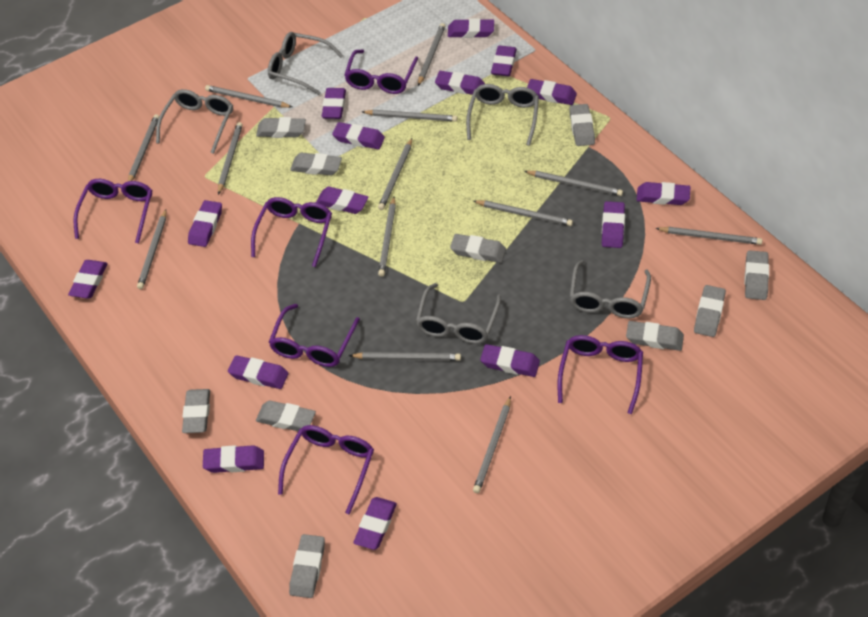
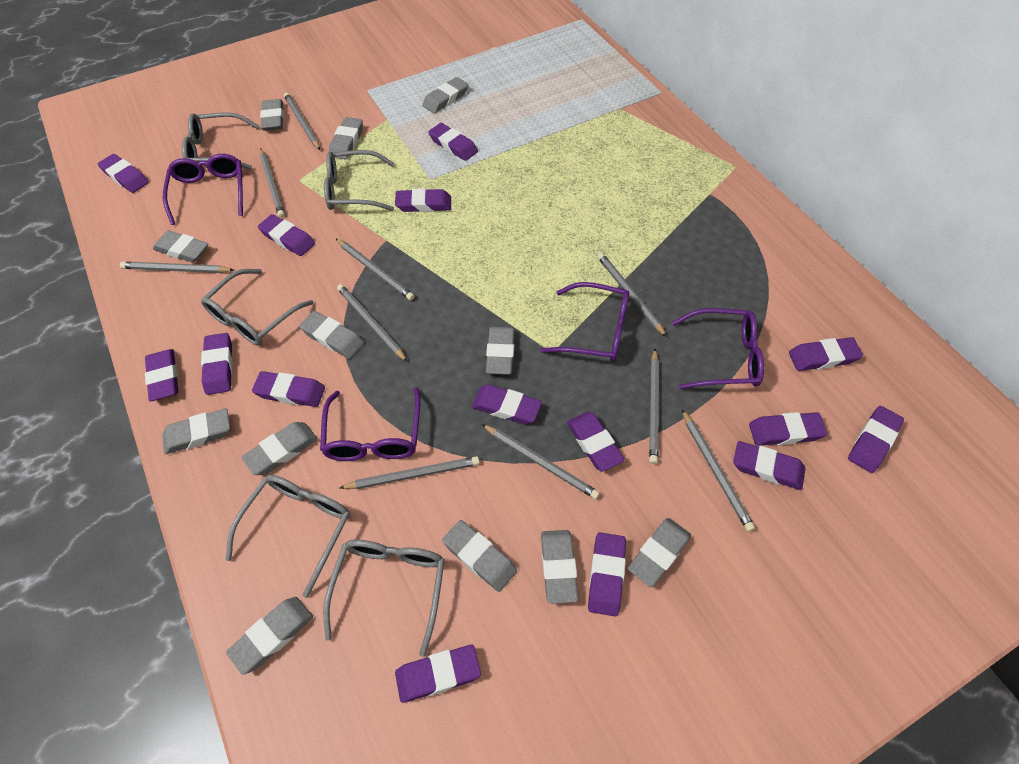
grey eraser: [182,389,210,433] [256,117,306,138] [256,400,316,431] [289,534,325,598] [290,153,342,176] [450,234,506,263] [569,104,595,146] [626,321,684,351] [694,285,726,337] [745,250,769,300] = 10 -> [153,231,208,262] [162,408,230,454] [226,597,313,675] [241,422,317,475] [260,99,284,131] [299,311,364,359] [329,117,363,160] [423,77,468,113] [442,520,517,592] [486,327,515,375] [541,530,578,604] [628,518,691,587] = 12
grey pencil: [128,114,159,181] [137,209,167,289] [205,85,292,108] [218,122,242,195] [349,352,461,361] [362,110,457,122] [378,138,412,210] [378,197,396,277] [418,23,445,86] [473,396,511,493] [474,200,573,226] [524,171,623,196] [655,227,763,245] = 13 -> [120,262,234,273] [260,148,285,218] [284,93,320,150] [335,238,414,300] [337,284,408,362] [340,456,480,489] [482,424,600,499] [597,253,667,337] [649,349,659,464] [682,409,755,532] = 10
purple glasses: [73,179,152,244] [251,197,332,267] [269,304,360,367] [278,425,374,515] [344,50,418,94] [558,335,643,414] = 6 -> [163,154,243,225] [320,387,421,461] [540,282,629,362] [672,308,764,389] = 4

